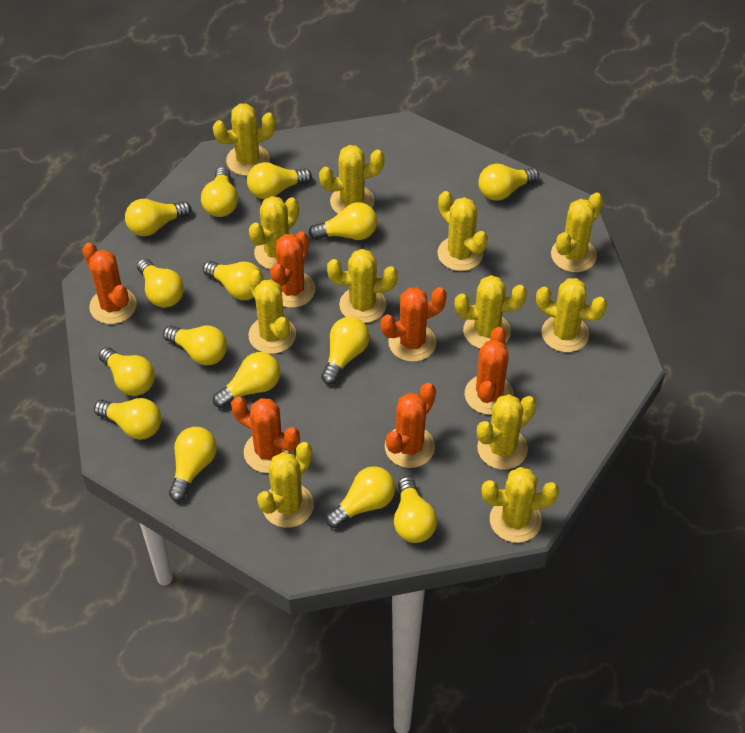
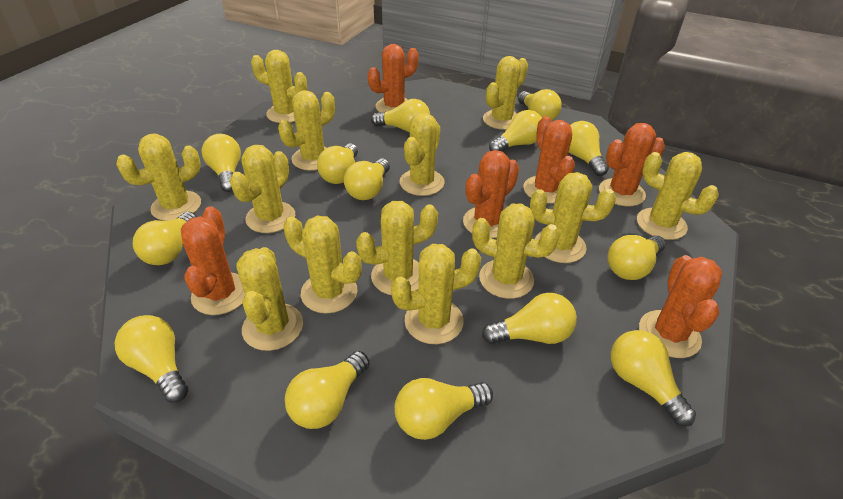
yellow cactus: [213,103,276,176] [248,270,296,354] [249,196,299,269] [257,442,314,528] [319,145,384,214] [327,249,398,323] [437,191,488,271] [455,275,527,349] [477,394,537,470] [482,467,559,543] [536,278,607,352] [551,192,603,272] = 12 -> [116,134,201,221] [230,145,295,233] [236,247,303,351] [251,50,307,123] [278,90,335,171] [283,216,362,313] [356,201,438,295] [391,244,481,344] [400,113,445,196] [472,204,560,299] [483,56,528,130] [530,172,616,263] [637,152,719,240] = 13
yellow light bulb: [94,398,162,440] [99,347,155,396] [125,199,191,236] [137,258,184,308] [163,326,227,365] [169,427,217,501] [201,167,238,217] [203,261,261,300] [213,352,280,408] [247,162,312,199] [309,202,377,240] [321,317,370,385] [326,466,395,528] [394,476,437,543] [478,164,539,201] = 15 -> [115,315,188,403] [133,212,197,265] [201,134,241,192] [285,351,370,429] [317,143,358,184] [344,159,390,200] [371,99,430,132] [395,378,493,440] [482,293,577,344] [489,110,542,151] [518,89,562,121] [569,121,609,176] [607,235,666,280] [611,330,696,427] = 14

